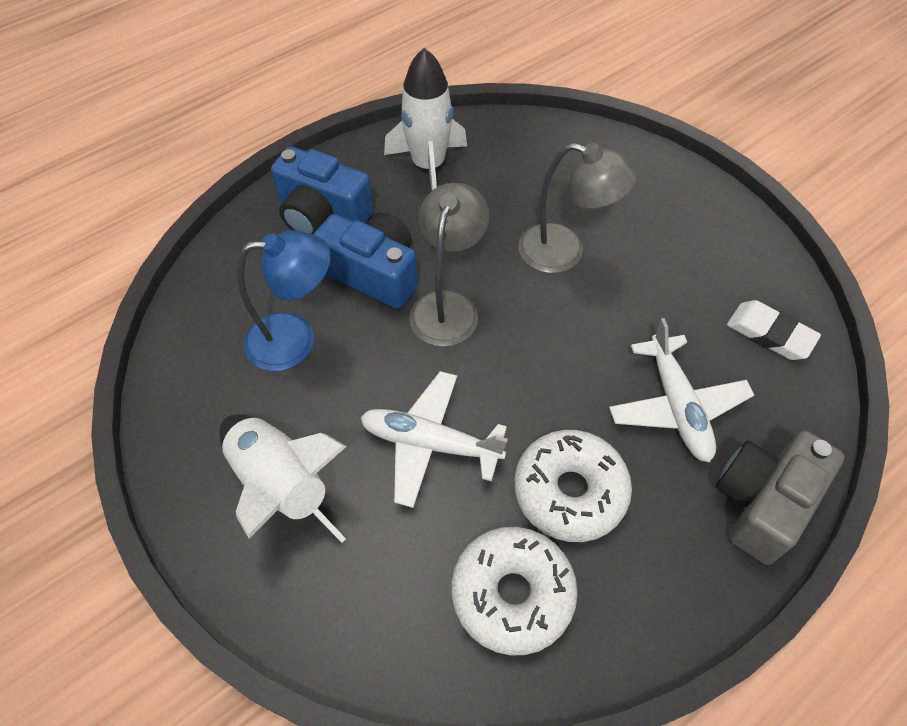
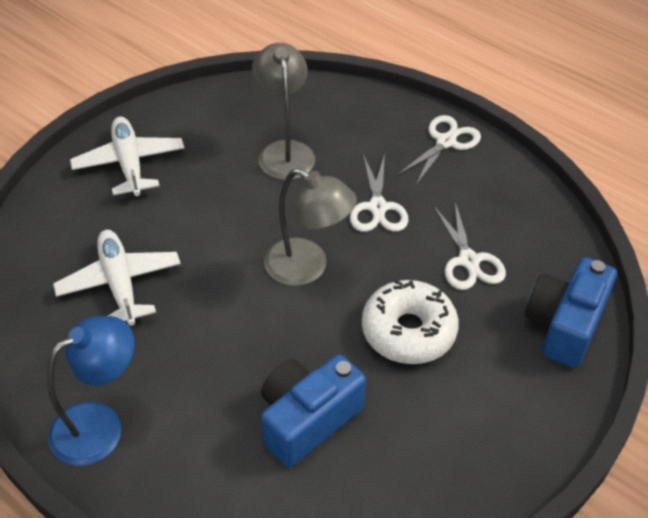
grey camera: [716,430,845,565] = 1 -> none = 0
white donut: [452,527,578,655] [514,430,632,542] = 2 -> [362,279,459,364] = 1
white eraser: [727,300,821,360] = 1 -> none = 0
white rocket: [219,414,347,543] [384,48,467,190] = 2 -> none = 0
white scissors: none = 0 -> [350,154,408,232] [398,115,481,185] [433,202,506,290] = 3

